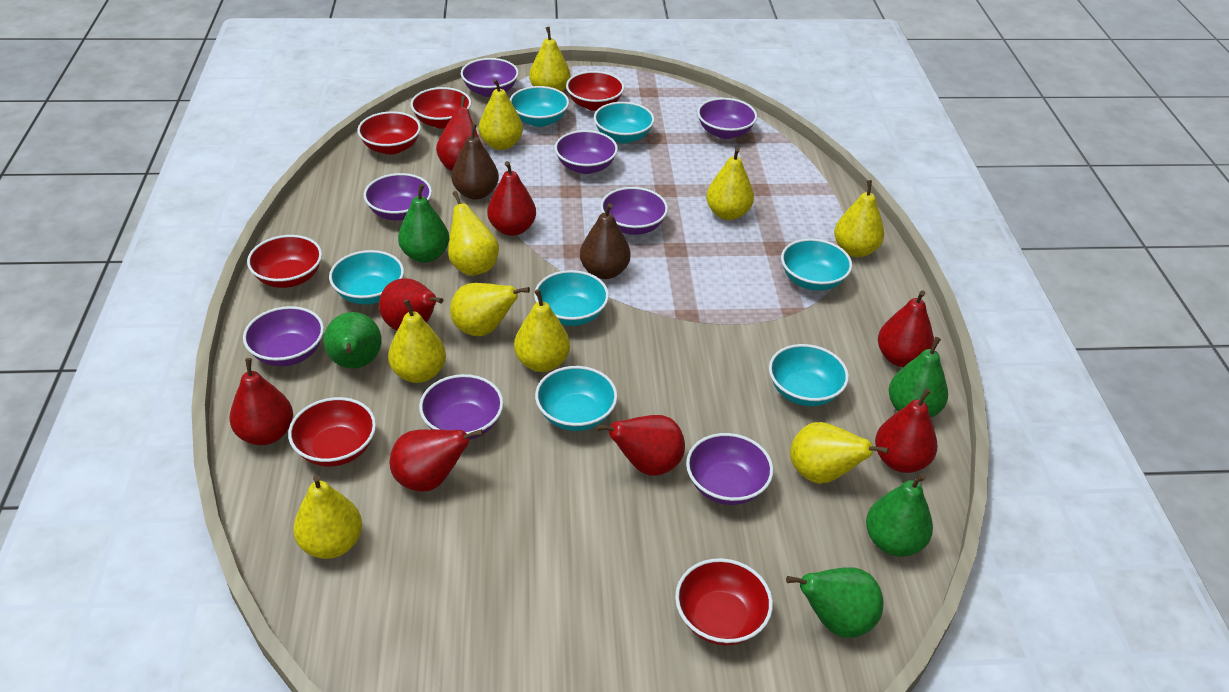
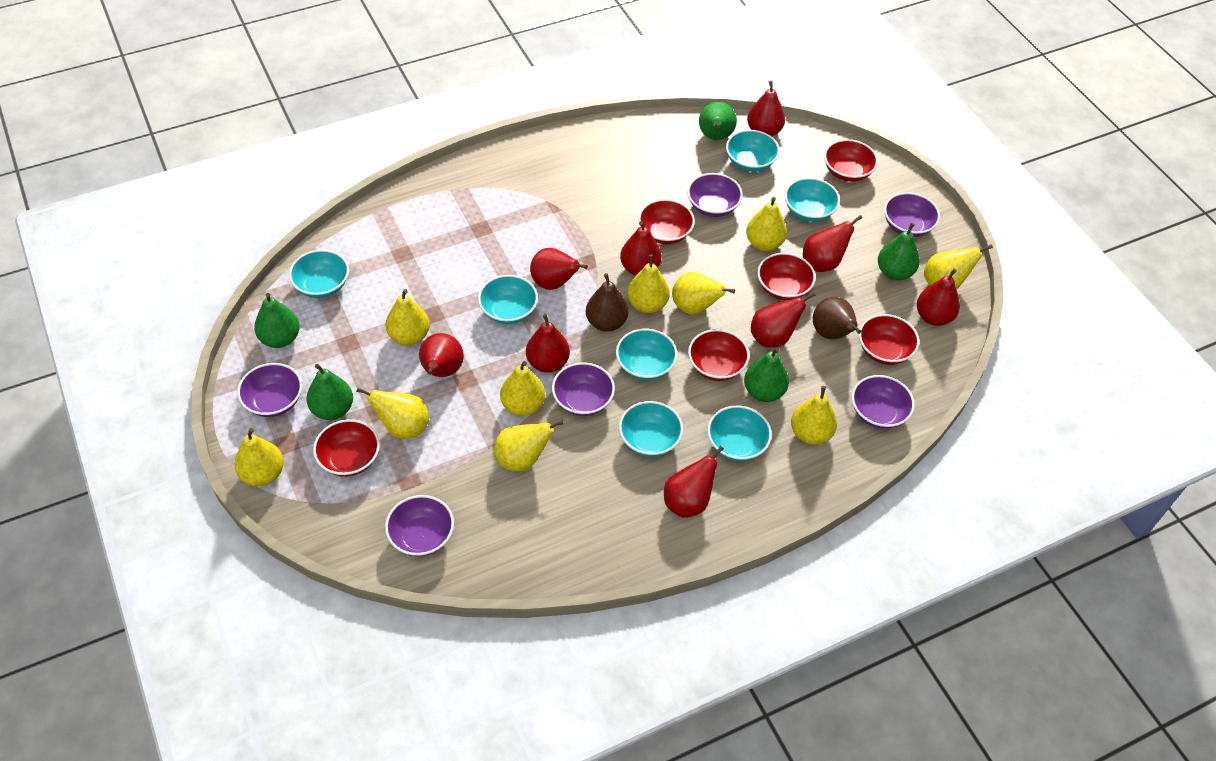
purple bowl: [243,306,324,366] [364,173,432,221] [419,374,503,440] [461,58,519,97] [555,130,618,174] [600,187,668,235] [686,433,773,505] [697,98,757,139] = 8 -> [237,363,302,417] [385,495,454,556] [552,362,615,416] [687,173,743,217] [852,375,915,429] [884,192,940,237] = 6
red pear: [230,358,293,445] [379,278,443,331] [390,429,483,492] [436,96,479,171] [487,161,536,236] [596,415,685,476] [875,388,938,473] [878,290,934,367] = 8 -> [419,333,464,377] [526,314,570,373] [530,248,588,290] [620,221,662,275] [664,446,724,518] [747,80,785,136] [751,292,815,348] [803,215,862,272] [917,269,960,326] = 9

